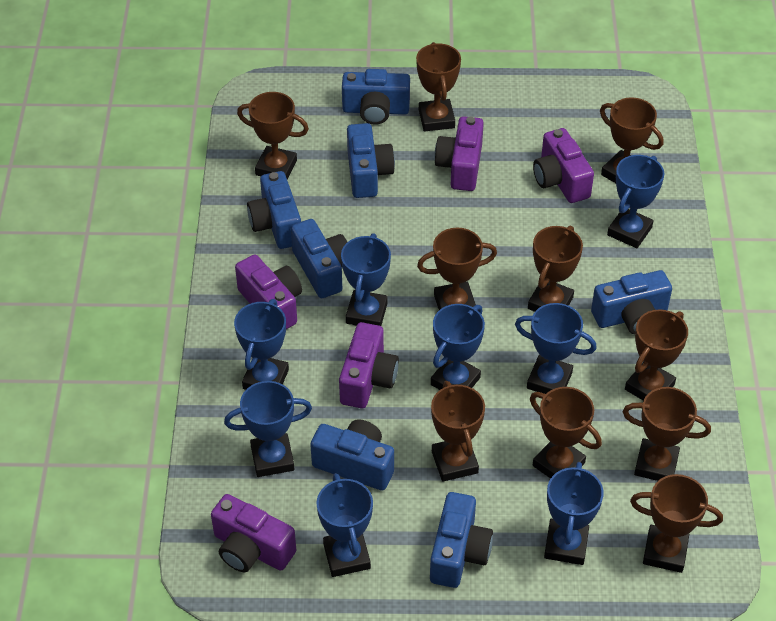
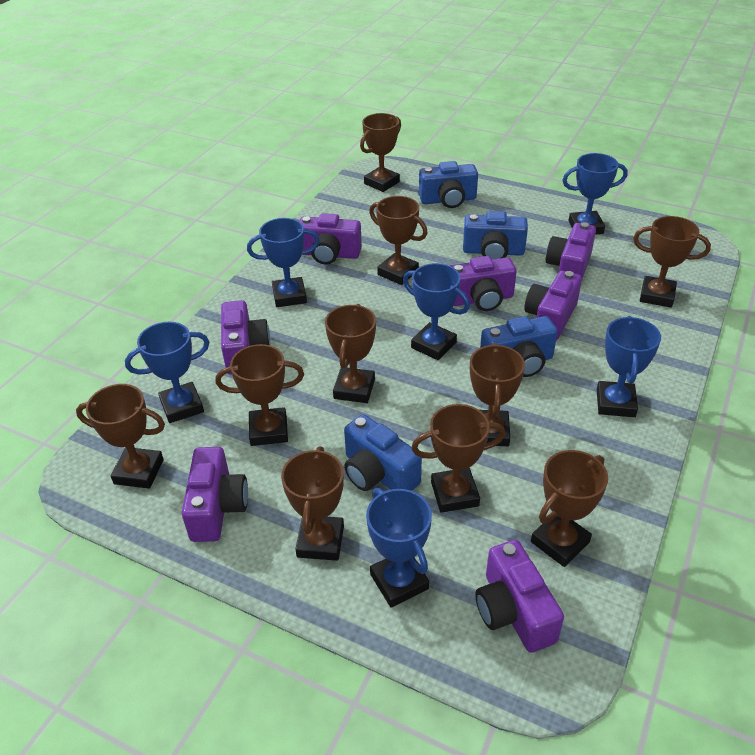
blue camera: [247,171,301,249] [291,219,347,298] [310,419,394,491] [342,69,410,125] [347,123,395,198] [430,492,493,588] [591,270,672,334] = 7 -> [344,414,422,491] [419,161,478,208] [463,211,528,259] [480,316,558,377] = 4
blue trophy: [224,381,312,477] [234,299,289,390] [316,473,373,577] [341,233,391,326] [431,304,485,390] [515,303,597,394] [544,462,604,565] [607,155,664,248] = 8 -> [125,322,210,423] [247,218,320,307] [366,488,432,608] [403,263,470,360] [562,153,628,235] [597,316,661,417] = 6
purple camera: [211,494,296,572] [235,254,302,329] [339,322,399,408] [434,116,484,191] [533,128,594,203] = 5 -> [182,447,248,542] [221,300,270,375] [299,213,362,264] [450,256,517,311] [475,540,564,653] [524,271,582,341] [546,222,596,279] = 7

